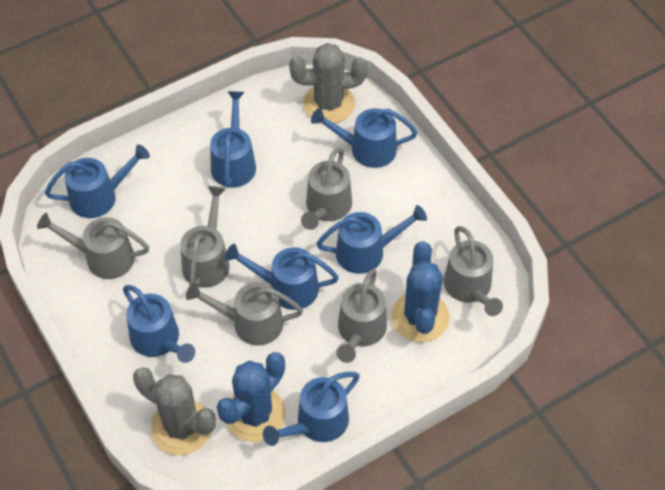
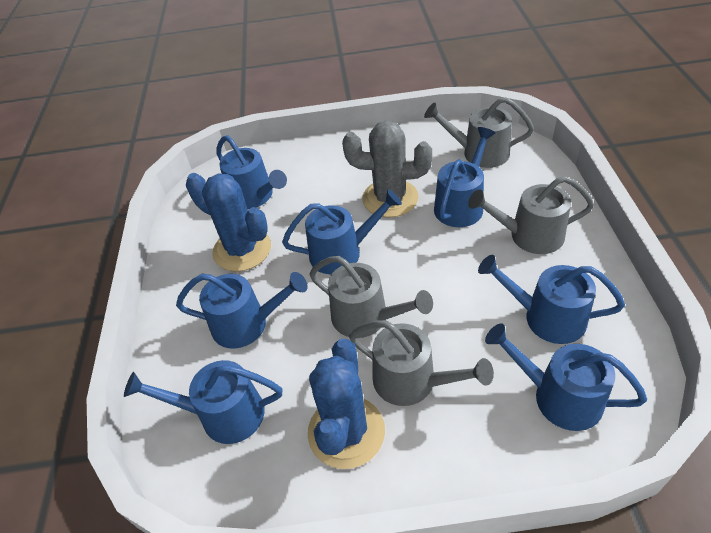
grey cactus: [133,367,216,455] [289,43,368,123] = 2 -> [342,121,432,218] = 1
grey watering can: [37,213,149,279] [180,186,230,288] [186,282,303,345] [301,148,352,230] [336,269,387,363] [443,226,503,316] = 6 -> [310,256,433,338] [349,320,494,406] [424,97,534,168] [468,176,594,254] = 4

